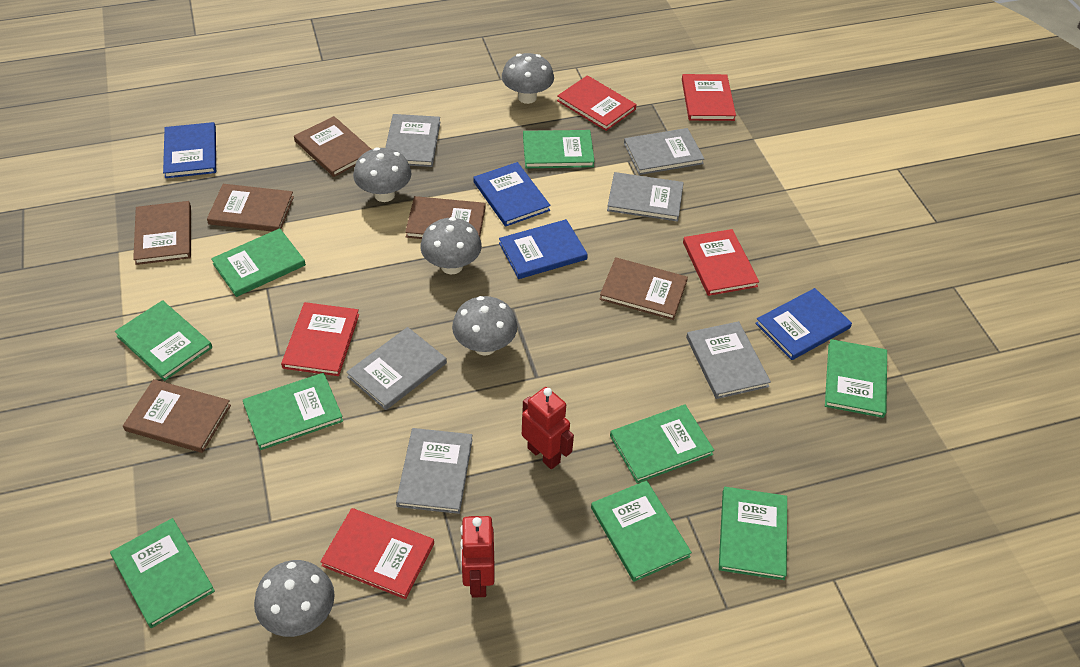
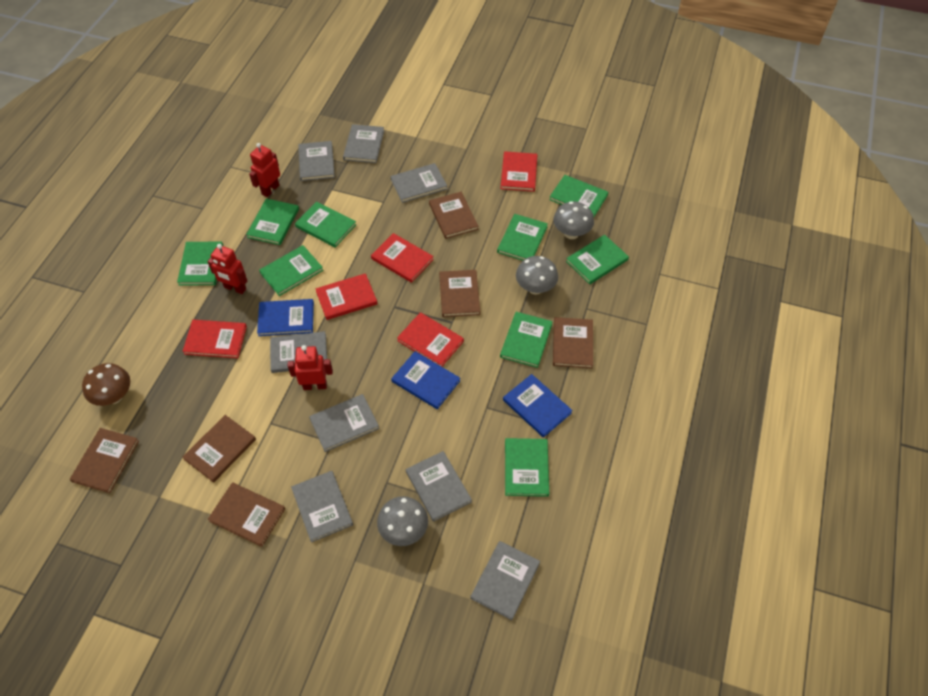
blue book: [163,122,216,178] [473,162,551,227] [499,219,588,279] [755,288,852,360] = 4 -> [257,299,314,336] [391,351,460,409] [503,374,573,438] = 3
brown mushroom: none = 0 -> [82,363,130,406] = 1
grey book: [346,327,447,410] [385,114,440,167] [396,428,473,514] [607,172,684,221] [624,128,704,175] [686,321,771,399] = 6 -> [270,331,327,373] [291,471,353,542] [298,141,335,181] [309,394,379,452] [343,124,384,163] [390,163,447,203] [406,451,472,522] [470,541,540,620] = 8
grey mushroom: [254,560,335,637] [353,147,411,202] [420,217,482,274] [452,296,517,356] [502,53,554,104] = 5 -> [377,496,428,546] [516,256,558,295] [553,201,594,239] = 3
red robot: [460,516,495,598] [522,387,574,469] = 2 -> [207,244,247,294] [249,143,280,197] [288,345,333,390] = 3

